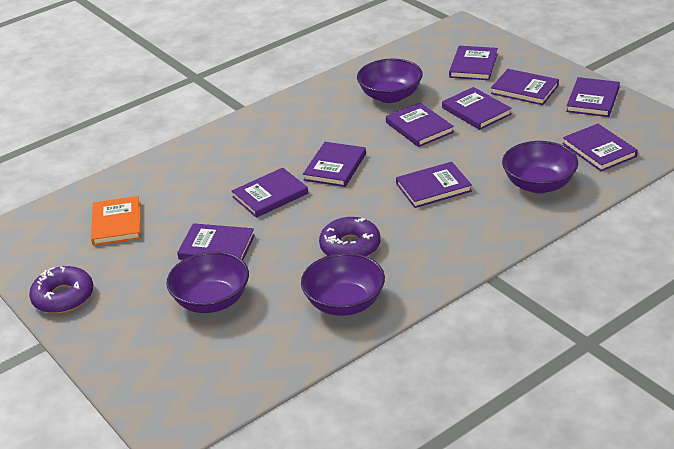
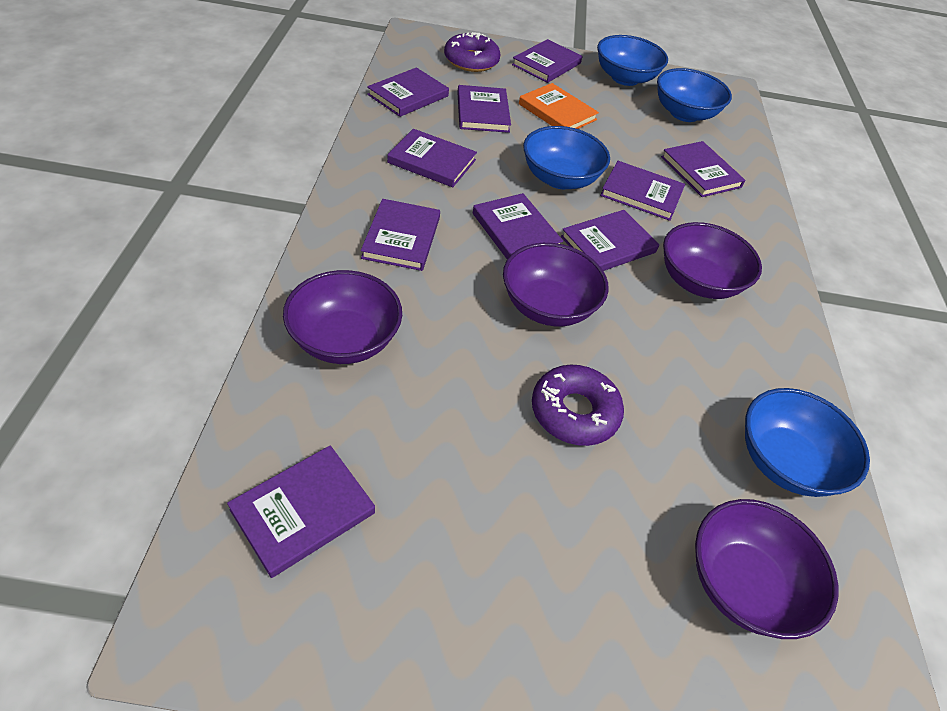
blue bowl: none = 0 -> [523,126,610,189] [597,35,668,86] [657,68,732,122] [745,388,870,497] = 4

